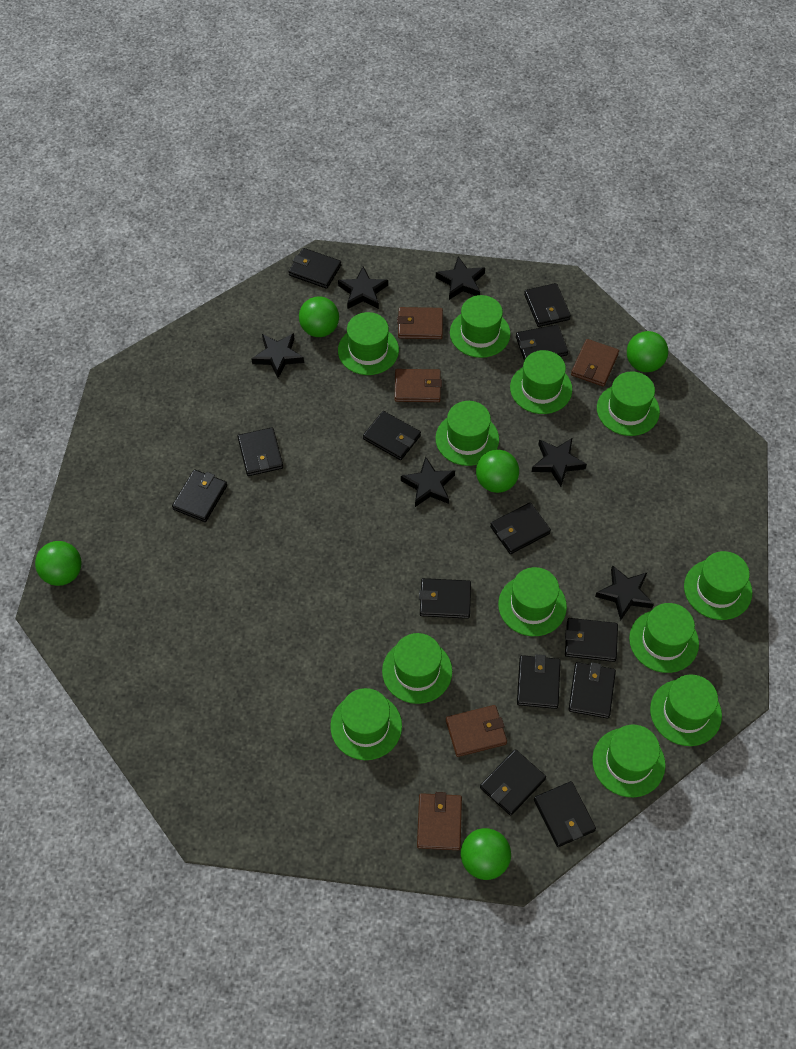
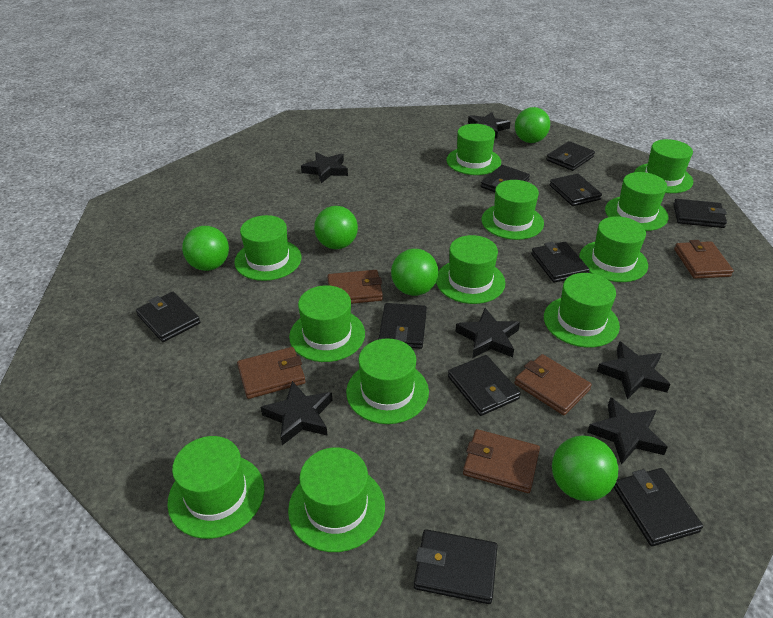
black wallet: [172,469,227,522] [238,427,283,476] [289,248,341,289] [363,411,421,460] [419,578,471,619] [480,749,546,816] [490,502,551,554] [516,324,568,361] [517,654,561,709] [524,283,571,327] [534,781,596,847] [565,618,618,662] [568,662,616,719] = 13 -> [136,292,201,342] [378,303,427,349] [414,529,498,604] [448,355,521,416] [481,165,530,192] [531,242,590,283] [546,141,595,171] [549,174,602,206] [614,468,703,546] [673,199,727,228] = 10

